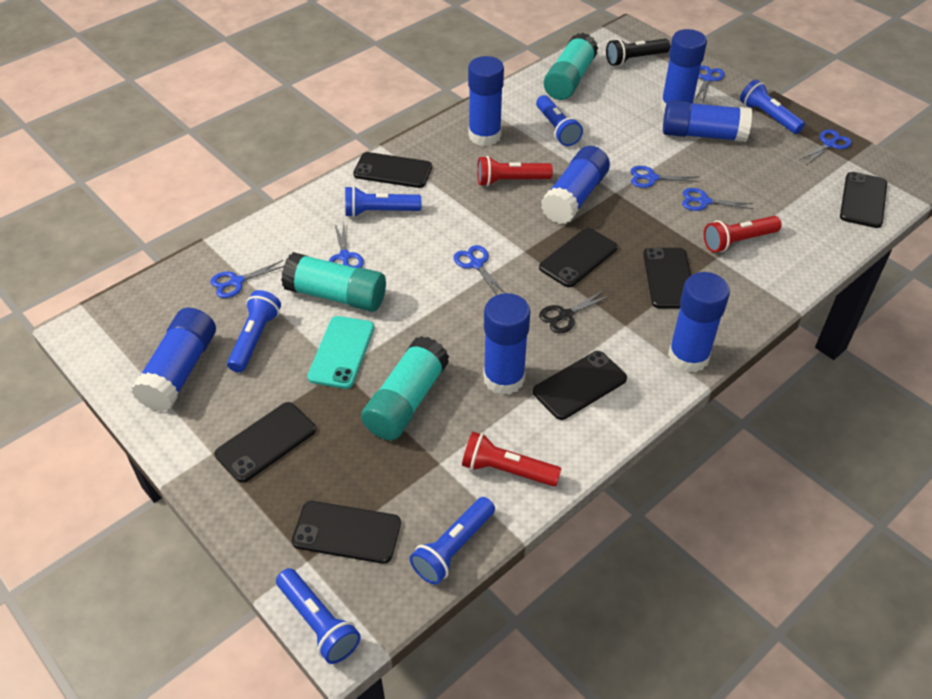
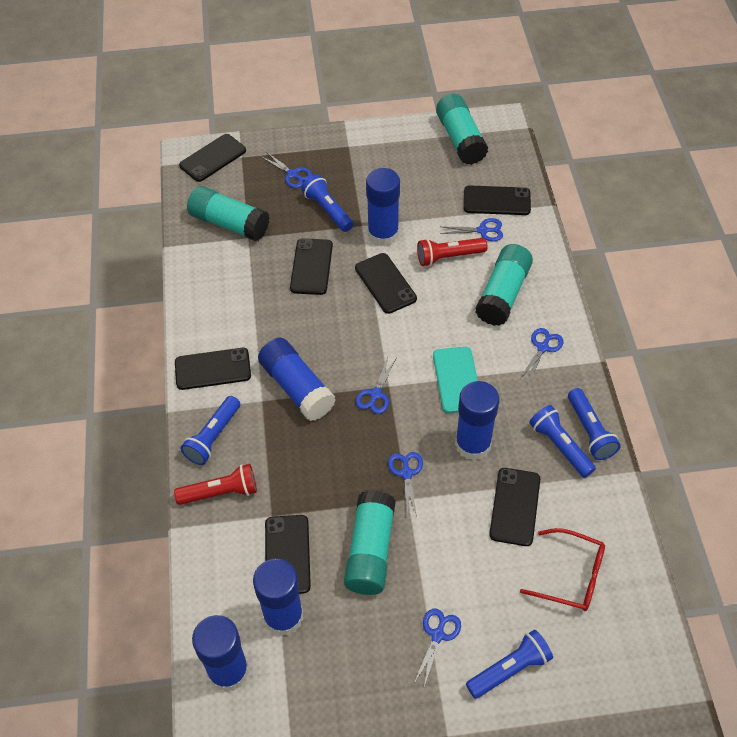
black flashlight: [606,39,670,66] = 1 -> none = 0
black scissors: [539,290,611,333] = 1 -> none = 0
blue flashlight: [227,290,281,373] [276,568,361,664] [345,186,422,217] [410,497,495,585] [536,95,583,146] [740,80,805,134] = 6 -> [181,396,240,465] [301,174,353,232] [466,630,553,699] [529,405,596,478] [568,388,621,460] = 5
blue glue stick: [131,308,216,412] [468,56,504,146] [483,293,530,395] [541,146,610,224] [660,29,707,113] [663,100,752,142] [668,272,730,373] = 7 -> [192,615,249,692] [253,559,303,636] [258,338,336,421] [366,168,400,246] [455,381,499,460] = 5
blue scissors: [210,260,283,298] [329,223,364,268] [454,245,505,295] [630,166,700,188] [682,188,754,211] [695,66,725,102] [800,129,852,164] = 7 -> [262,152,313,188] [356,357,396,414] [388,452,423,517] [413,609,461,687] [440,218,503,241] [521,328,564,382] = 6
red flashlight: [462,432,561,487] [477,156,553,186] [704,216,782,253] = 3 -> [174,464,257,505] [417,238,488,266] = 2
red glasses: none = 0 -> [520,528,605,611] = 1
turquoise glue stick: [281,252,386,312] [361,336,449,440] [544,33,598,100] = 3 -> [187,186,270,241] [344,490,396,595] [436,94,488,165] [475,244,533,326] = 4

